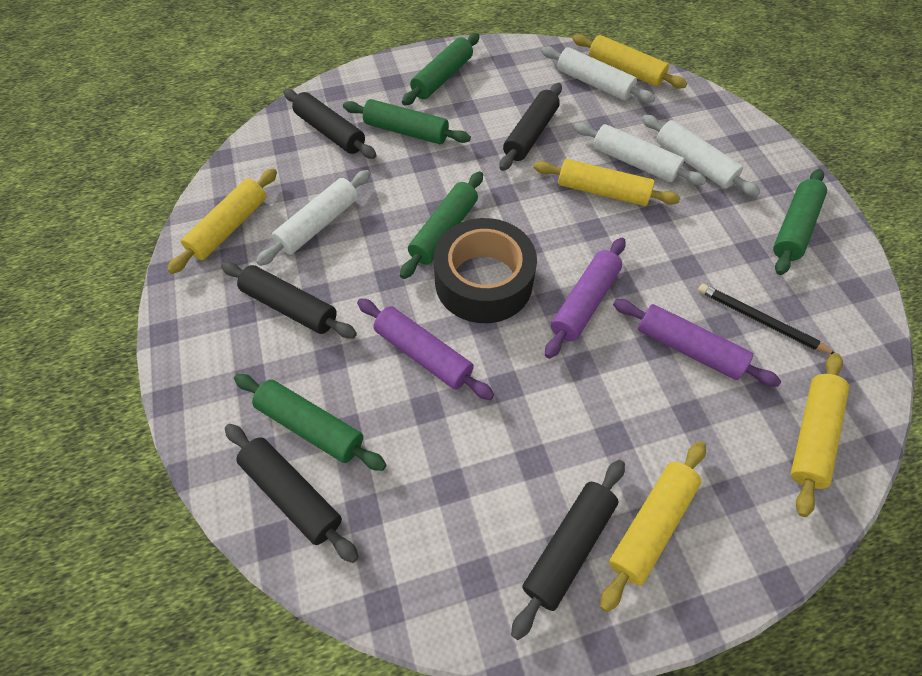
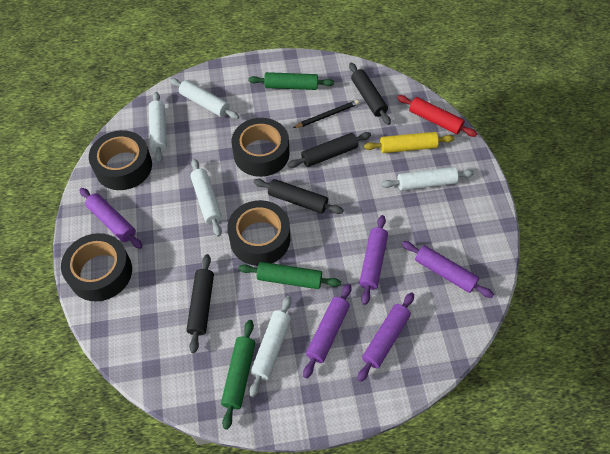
black rolling pin: [221,262,357,338] [225,424,359,563] [283,89,377,159] [499,83,562,171] [511,459,625,640] = 5 -> [186,254,214,353] [253,179,344,214] [288,132,371,168] [349,63,391,125] = 4
black tape: [434,218,537,323] = 1 -> [61,233,132,301] [89,130,152,190] [227,200,290,266] [232,118,289,177] = 4
green rolling pin: [234,374,386,471] [343,99,471,144] [400,171,483,279] [402,33,480,106] [773,169,827,275] = 5 -> [221,320,255,430] [239,262,341,289] [248,72,334,90] = 3
purple rolling pin: [357,298,494,400] [545,238,626,359] [613,299,781,387] = 3 -> [79,188,143,249] [303,284,352,378] [357,292,414,382] [359,215,388,305] [402,241,494,298] = 5
red rolling pin: none = 0 -> [397,95,477,137] = 1
white rolling pin: [256,170,371,266] [541,46,655,103] [574,122,706,185] [642,115,760,197] = 4 -> [149,92,167,163] [170,78,239,119] [190,159,222,236] [249,296,292,397] [381,167,474,191] = 5
yellow rolling pin: [167,169,277,274] [534,159,680,206] [573,34,687,89] [600,441,706,612] [791,353,849,517] = 5 -> [364,132,454,153] = 1

